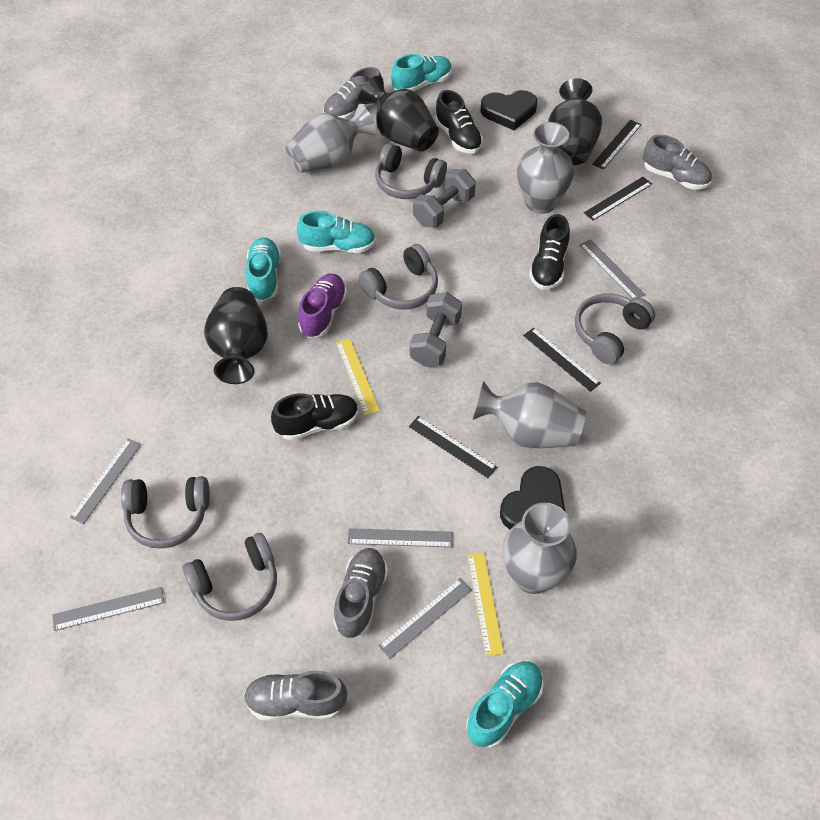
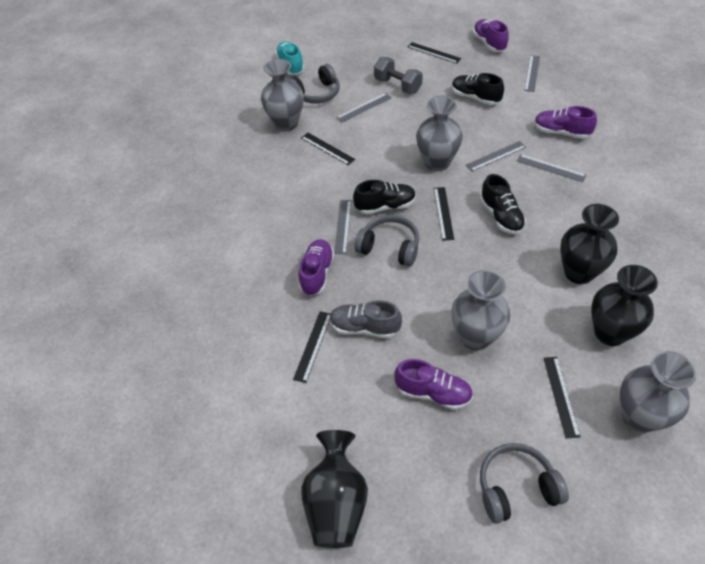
black heart: [481,90,537,130] [500,466,565,529] = 2 -> none = 0
black ruler: [409,416,497,478] [523,328,601,392] [584,177,652,220] [592,120,641,170] = 4 -> [293,311,330,383] [301,133,355,165] [407,42,461,63] [434,187,454,241] [543,357,581,439] = 5
grey dumbbell: [410,292,462,367] [413,169,476,228] = 2 -> [374,57,423,94] = 1
grey headphones: [121,476,210,549] [182,533,277,621] [359,244,438,309] [375,143,447,199] [575,293,655,364] = 5 -> [290,64,340,103] [355,215,419,267] [480,443,569,523] = 3
grey shoe: [244,670,347,721] [323,67,382,119] [333,548,388,638] [643,135,712,190] = 4 -> [329,300,402,338] = 1
purple shoe: [298,273,347,338] = 1 -> [298,239,334,296] [394,359,473,410] [473,19,509,52] [534,106,597,139] = 4
turquoise shoe: [246,237,281,301] [297,211,376,253] [391,54,452,91] [467,661,544,748] = 4 -> [275,41,304,75] = 1
yellow ruler: [336,339,380,415] [467,553,504,656] = 2 -> none = 0

